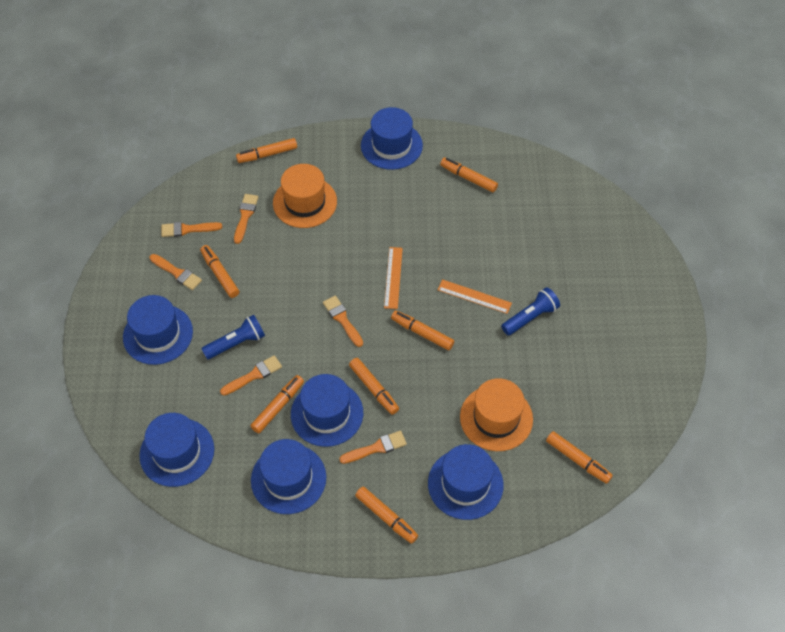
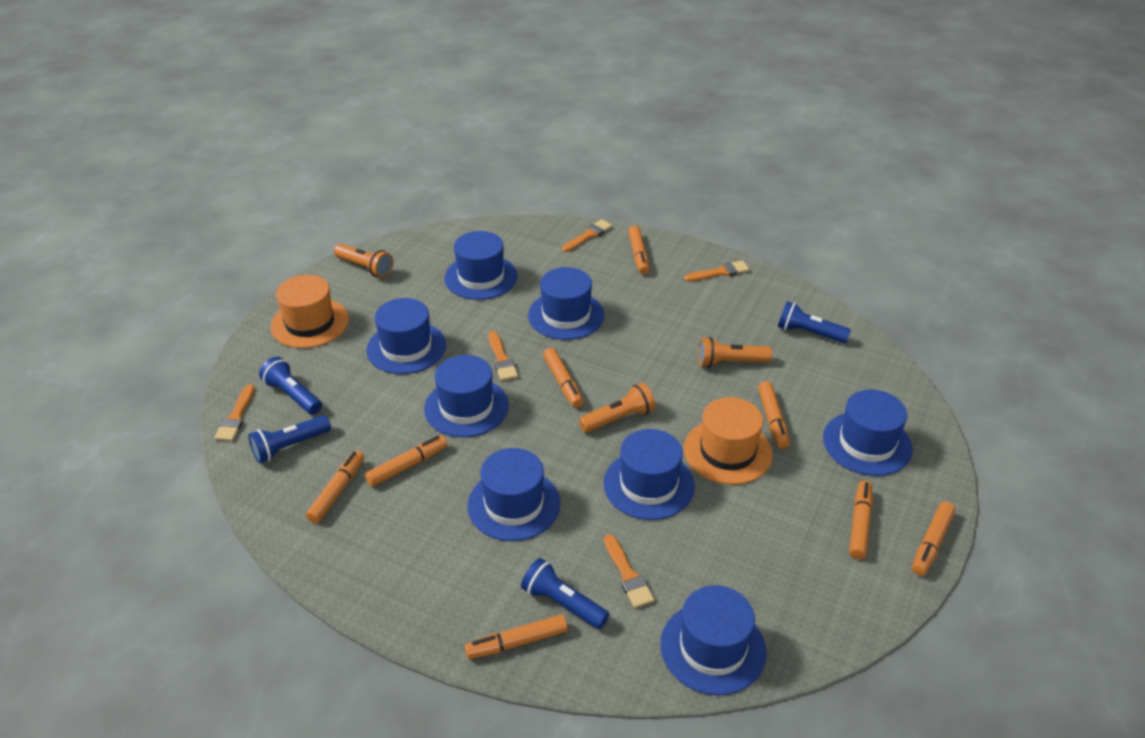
blue flashlight: [201,315,265,359] [501,287,560,335] = 2 -> [249,415,331,463] [259,357,322,415] [521,558,609,629] [778,301,851,343] = 4
blue hat: [123,295,193,365] [139,413,214,487] [251,439,326,514] [291,374,363,447] [361,107,423,170] [428,444,504,520] = 6 -> [366,298,446,374] [424,355,509,437] [444,231,518,300] [467,448,560,541] [528,267,604,340] [603,429,695,520] [660,585,767,695] [823,389,913,476] = 8
orange brush: [150,254,202,290] [161,222,222,237] [220,355,282,396] [234,194,258,244] [323,296,363,347] [339,431,407,464] = 6 -> [214,384,255,441] [488,331,518,381] [562,219,612,252] [604,534,655,608] [684,260,750,282] = 5
orange flashlight: none = 0 -> [334,244,394,278] [579,383,655,433] [698,337,772,368] = 3
orange ruler: [384,247,403,309] [438,279,512,314] = 2 -> none = 0

